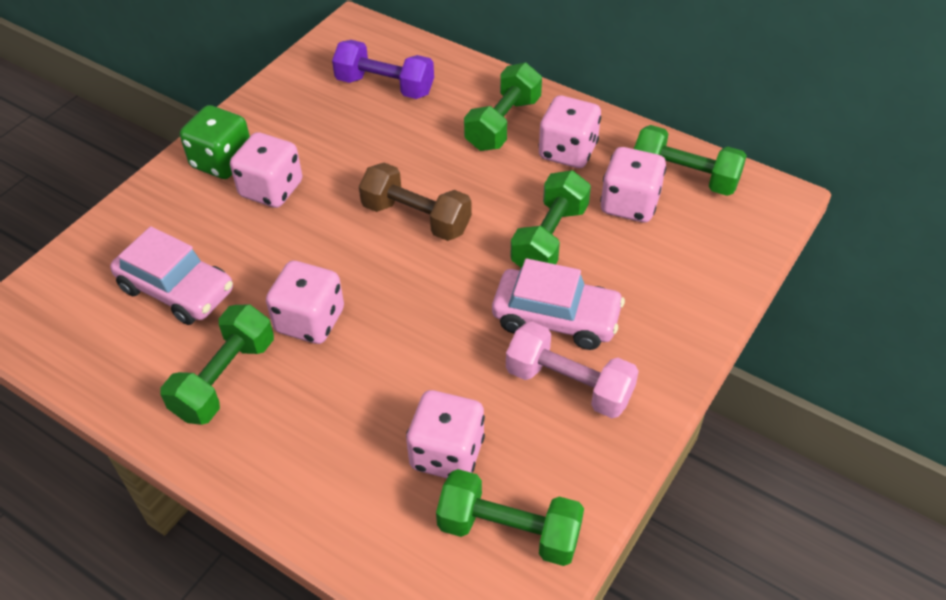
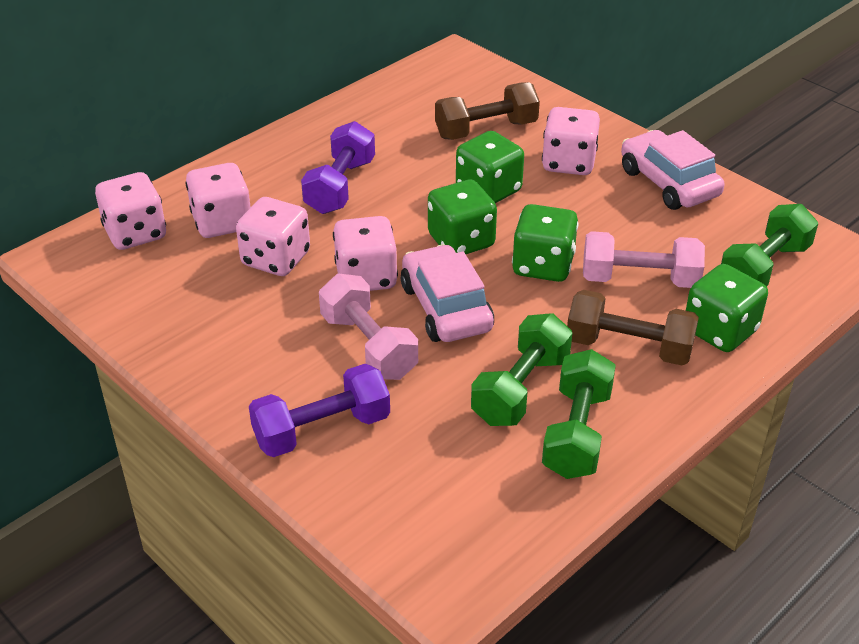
brown dumbbell: [359,163,472,241] = 1 -> [435,82,540,140] [567,290,699,366] = 2
green dice: [180,105,250,179] = 1 -> [428,180,497,254] [456,131,524,203] [512,204,578,282] [686,264,768,352] = 4
green dumbbell: [160,305,274,425] [436,469,584,566] [464,63,542,151] [510,170,591,268] [634,125,747,196] = 5 -> [471,313,572,426] [542,349,616,479] [721,204,818,287] = 3
pink dumbbell: [506,322,639,418] = 1 -> [319,274,418,380] [583,231,705,288] = 2
purple dumbbell: [332,40,434,99] = 1 -> [249,364,390,457] [301,121,375,214] = 2

